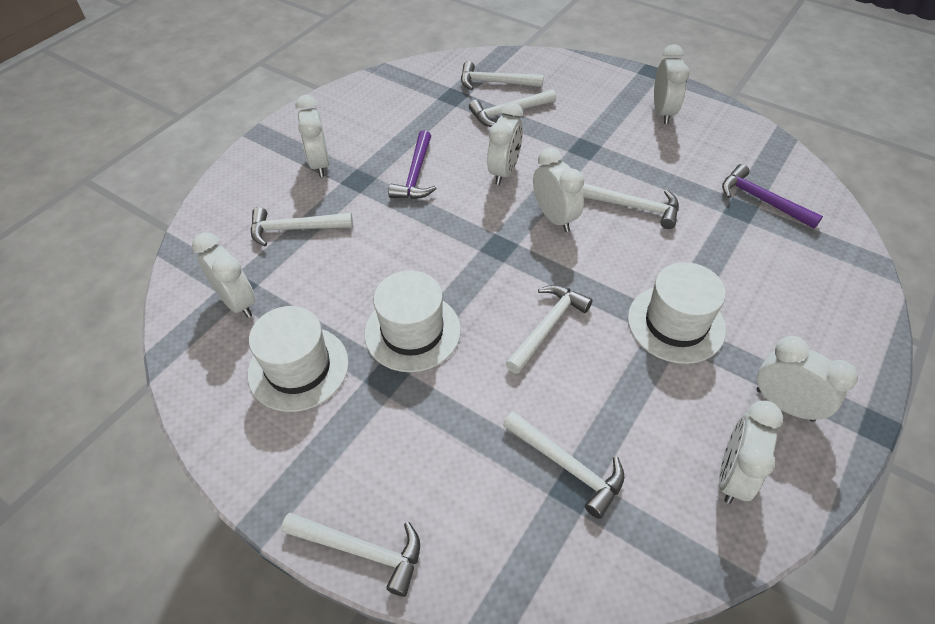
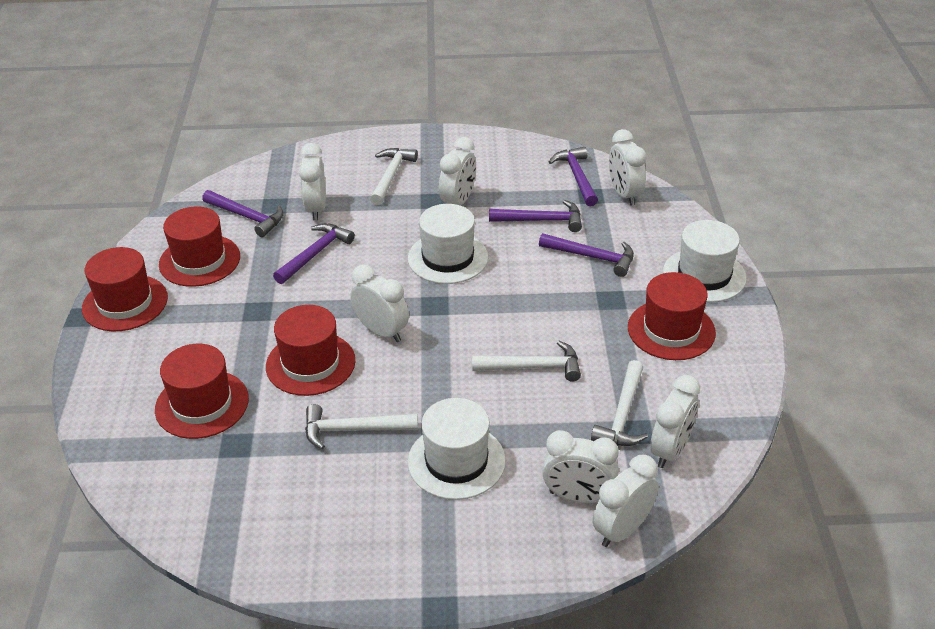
purple hammer: [388,130,437,199] [722,164,823,229] = 2 -> [202,190,284,237] [273,223,355,284] [489,200,582,232] [539,233,634,277] [549,147,598,206] = 5
red hat: none = 0 -> [82,247,168,331] [155,344,249,439] [159,206,240,287] [266,305,355,396] [628,272,716,360] = 5
white hammer: [251,207,353,246] [281,513,420,597] [461,61,544,90] [469,89,556,127] [503,411,625,519] [505,285,593,374] [582,183,679,229] = 7 -> [305,404,418,450] [370,148,418,205] [472,341,581,382] [591,360,648,446] = 4

